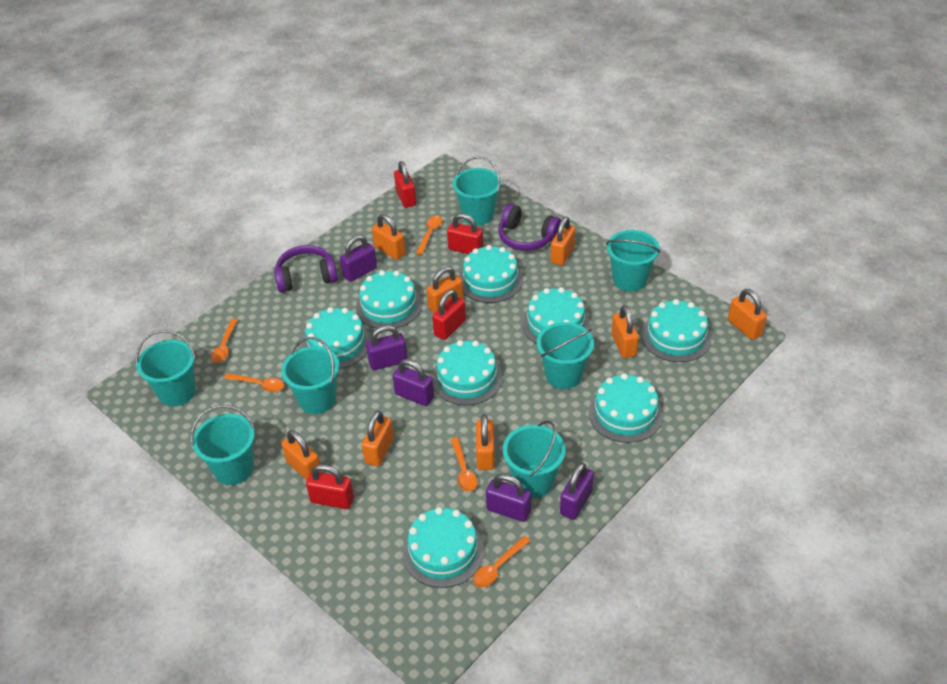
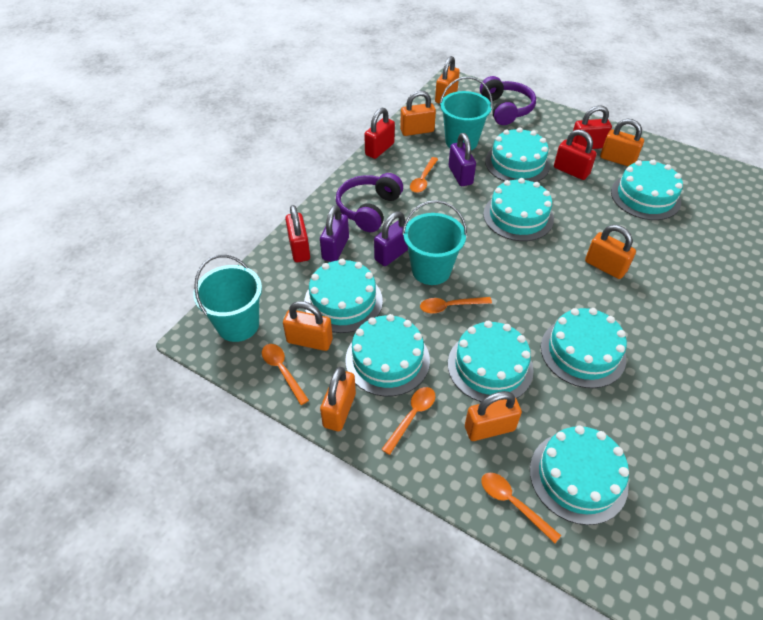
orange padlock: [281,430,322,480] [362,411,394,466] [372,214,406,260] [427,267,463,313] [476,414,495,470] [551,216,575,266] [611,305,639,358] [728,289,767,340] = 8 -> [283,301,333,351] [320,367,356,431] [400,91,436,136] [435,56,460,104] [465,391,522,441] [585,225,636,279] [600,119,644,166] = 7
purple padlock: [340,235,377,282] [366,325,407,371] [393,359,434,406] [486,474,531,522] [560,463,594,520] = 5 -> [320,205,349,262] [374,211,408,266] [448,133,476,186] = 3
turquoise bucket: [136,330,196,407] [191,405,255,485] [281,337,340,414] [453,156,501,225] [503,420,565,498] [537,322,594,389] [606,230,660,292] = 7 -> [193,255,262,342] [402,200,467,285] [440,77,493,150] = 3

